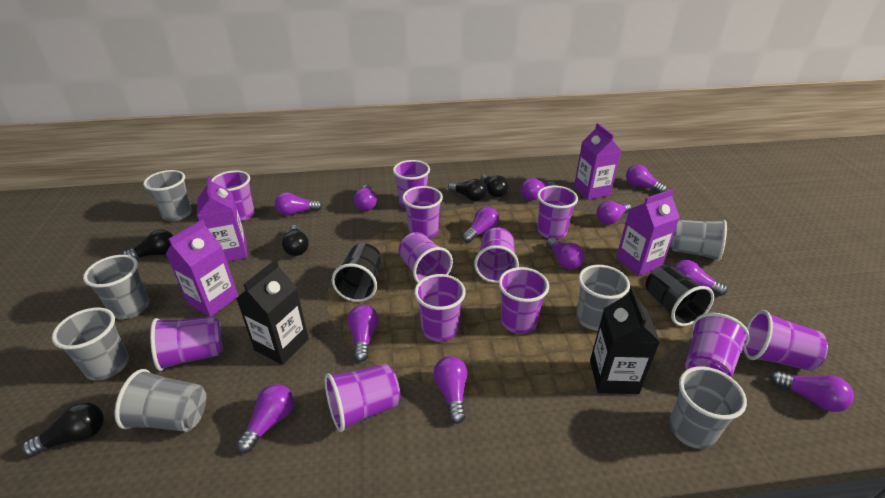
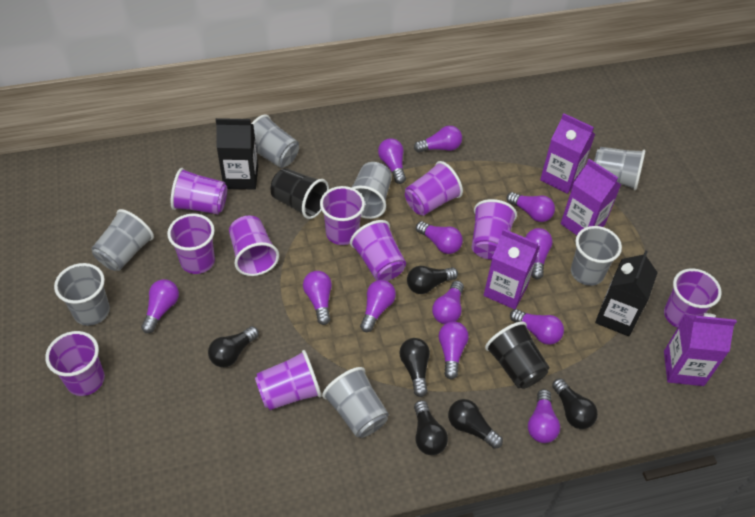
black light bulb: [22,402,104,457] [122,229,173,259] [282,225,309,256] [448,179,487,201] [480,174,509,198] = 5 -> [208,326,259,367] [399,338,430,397] [407,266,458,294] [414,400,448,455] [448,399,503,449] [552,378,598,429] = 6
purple cup: [150,316,222,371] [212,170,255,221] [325,363,400,432] [393,160,430,208] [399,232,453,283] [402,186,443,239] [414,274,466,342] [474,227,519,283] [499,267,549,334] [537,185,578,239] [685,313,750,378] [743,310,828,371] = 12 -> [45,331,105,396] [167,214,215,274] [171,168,227,214] [229,215,279,276] [255,350,321,410] [320,186,365,245] [350,220,406,281] [405,161,463,216] [472,199,517,260] [664,268,722,328] = 10

